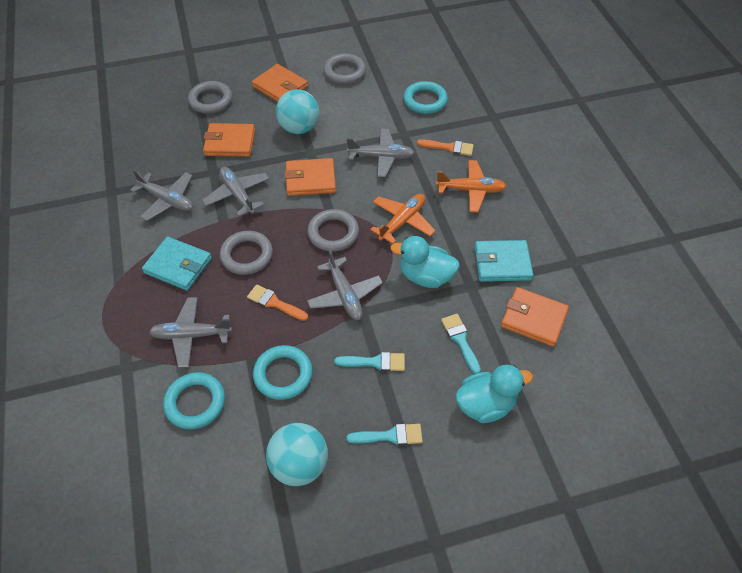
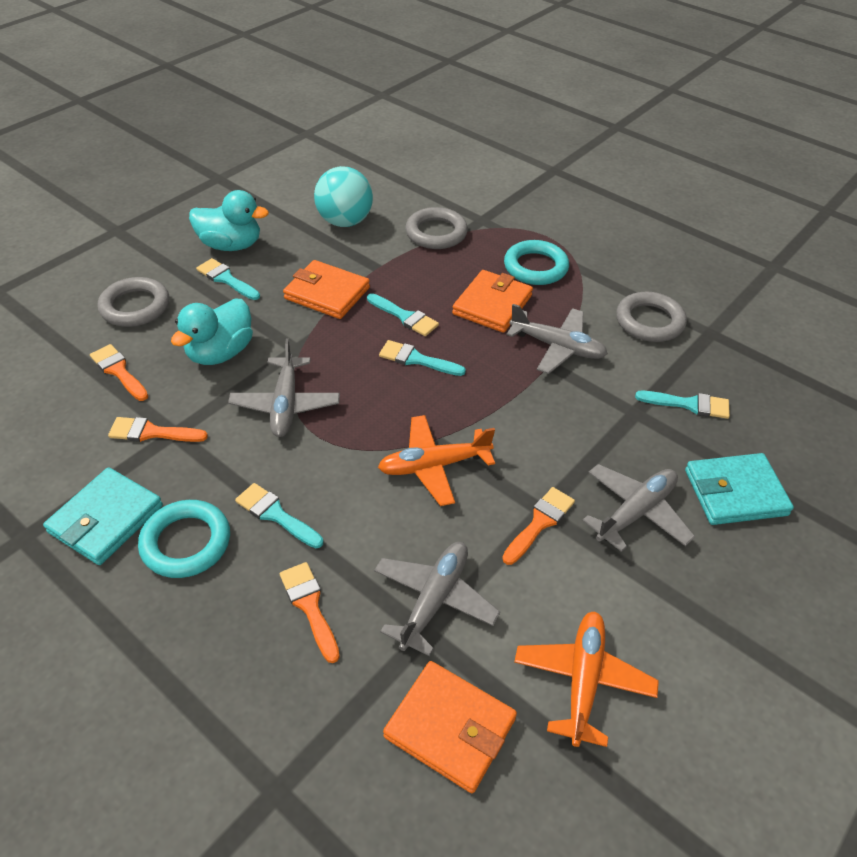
grey plane: [130,170,193,221] [149,297,232,368] [203,167,269,216] [307,250,383,320] [347,129,415,177] = 5 -> [228,339,340,437] [374,542,500,656] [506,304,608,374] [582,464,695,552] = 4
grey ring: [188,81,232,114] [220,231,273,275] [307,209,359,252] [323,53,366,84] = 4 -> [98,277,169,327] [405,207,468,249] [616,292,687,342] = 3
orange brush: [247,284,308,321] [417,139,474,156] = 2 -> [90,344,148,401] [108,417,208,442] [280,562,340,663] [502,487,575,565] = 4
orange wallet: [203,123,255,157] [252,64,308,102] [284,158,336,196] [501,287,569,347] = 4 -> [283,260,370,319] [383,661,517,793] [452,270,533,333] = 3
turquoise ball: [266,423,328,486] [276,89,319,134] = 2 -> [314,166,373,227] = 1
turquoise brush: [334,352,405,371] [347,424,423,446] [441,314,481,374] = 3 -> [196,258,260,300] [235,483,323,548] [367,293,439,336] [379,340,466,376] [635,391,730,419] = 5
turquoise ring: [163,372,225,429] [253,345,312,400] [403,81,448,114] = 3 -> [138,500,230,578] [504,240,569,285] = 2

